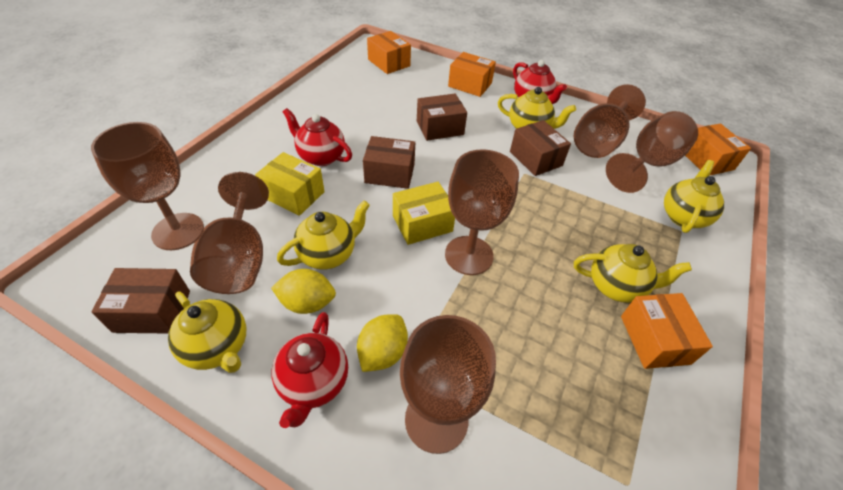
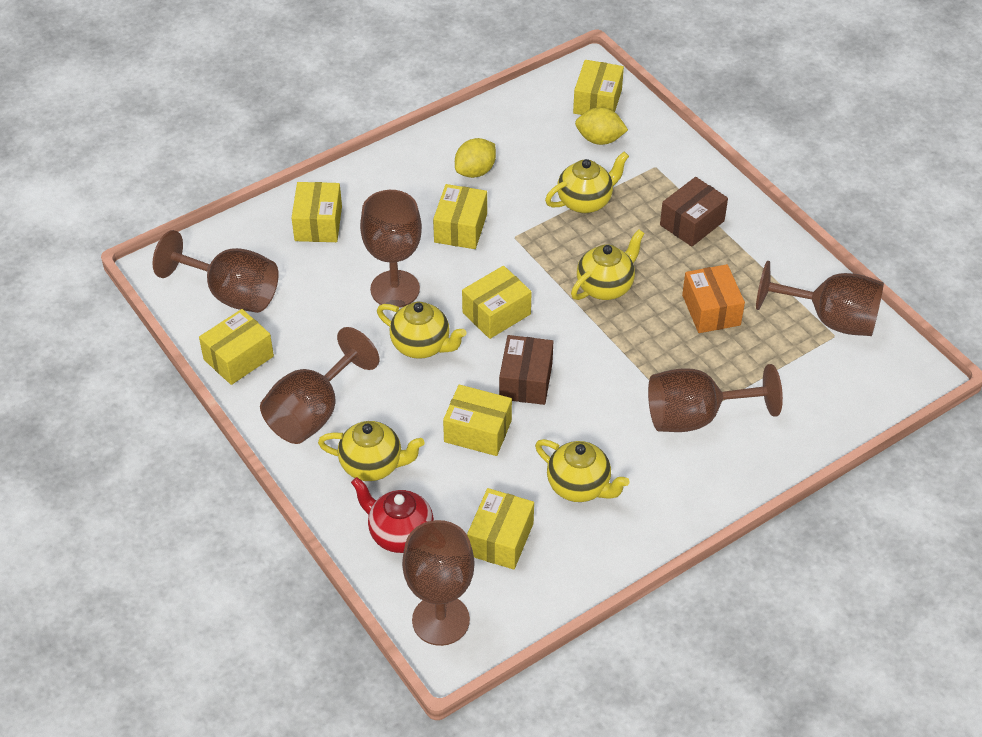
brown box: [91,268,190,333] [363,136,415,189] [417,94,467,141] [510,120,571,176] = 4 -> [499,335,553,405] [660,177,728,247] = 2
orange box: [367,31,411,74] [448,52,496,97] [621,293,713,369] [685,123,751,176] = 4 -> [682,264,745,333] = 1
red teapot: [272,312,348,428] [283,108,352,166] [513,60,567,104] = 3 -> [351,477,434,553] = 1
yellow box: [255,152,325,216] [393,182,455,245] = 2 -> [199,309,274,385] [292,182,342,242] [433,184,487,249] [443,385,512,456] [462,266,532,339] [467,488,534,570] [573,60,624,115] = 7

